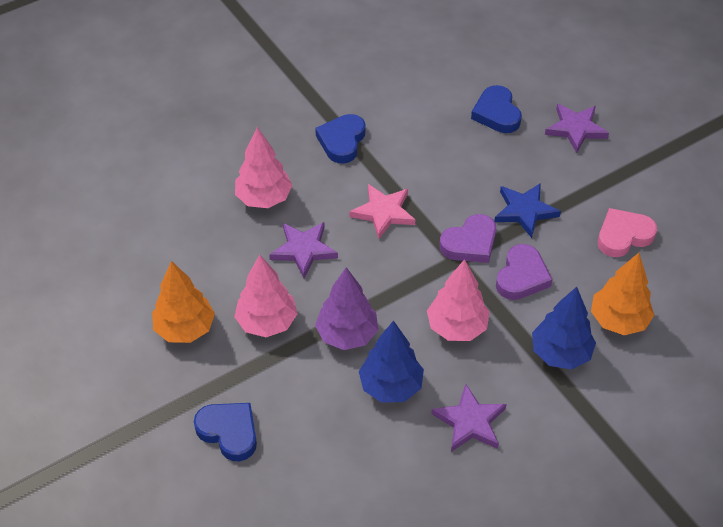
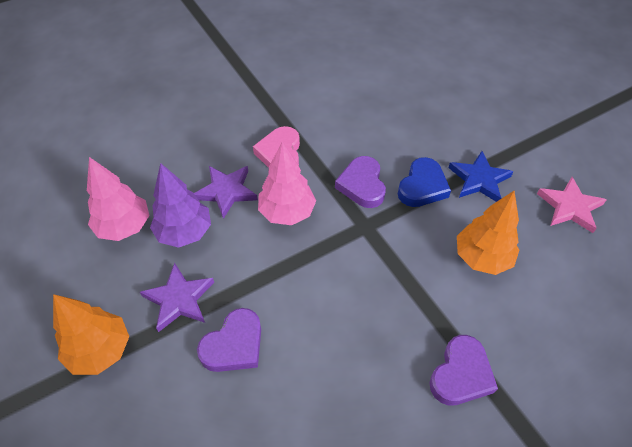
blue heart: [194,403,257,461] [315,114,365,164] [471,85,522,133] = 3 -> [398,157,451,207] = 1
blue tree: [359,320,424,403] [532,287,596,369] = 2 -> none = 0
pink tree: [234,255,297,337] [235,127,292,208] [427,259,490,341] = 3 -> [87,157,149,241] [258,142,316,225] = 2
purple heart: [439,214,496,263] [496,244,553,300] = 2 -> [197,308,261,372] [335,156,386,208] [429,335,498,406] = 3
purple star: [269,222,338,278] [431,384,507,452] [545,103,609,153] = 3 -> [140,263,214,332] [194,166,258,219] = 2

